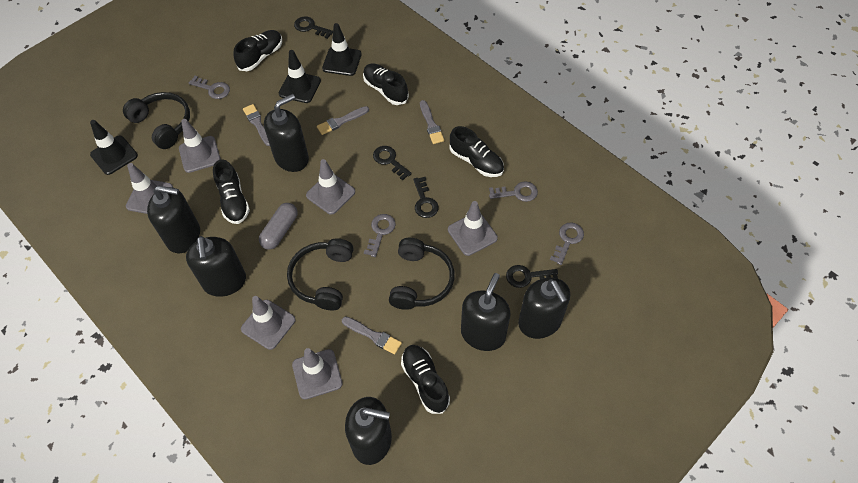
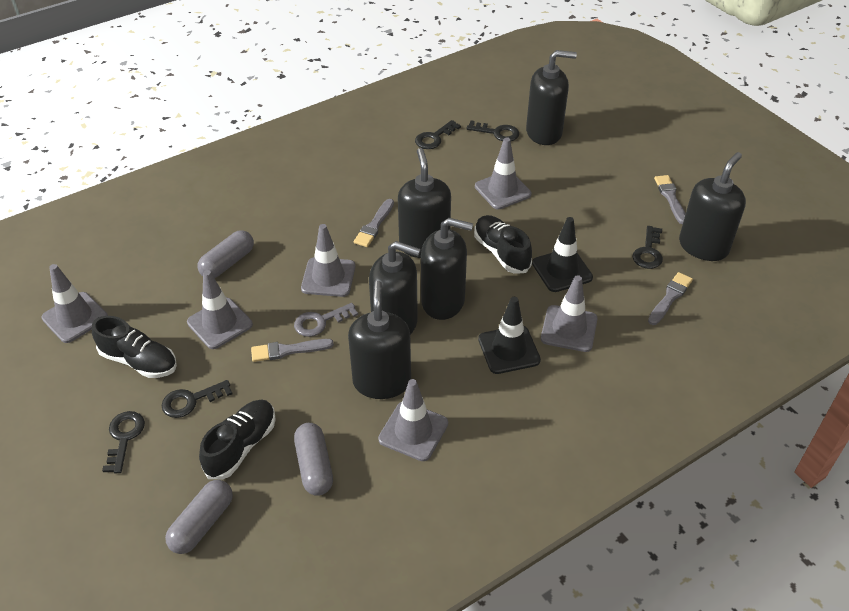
black headphones: [123,92,190,149] [287,238,354,310] [389,238,455,310] = 3 -> none = 0
black key: [294,16,333,39] [373,146,412,180] [413,177,439,218] [506,265,558,288] = 4 -> [102,411,145,473] [161,380,233,418] [415,120,461,149] [466,121,519,141] [632,226,663,269] = 5
black shoe: [213,159,250,224] [233,30,282,71] [363,63,409,105] [401,345,450,414] [449,126,504,177] = 5 -> [92,316,177,378] [199,399,276,479] [474,215,532,274] = 3
black traffic cone: [90,120,138,175] [279,50,321,103] [322,23,362,76] = 3 -> [478,297,541,374] [532,217,593,292] = 2
grey capsule: [259,203,298,250] = 1 -> [165,480,233,554] [198,230,254,278] [294,423,333,496] = 3
grey key: [189,76,230,99] [364,214,396,257] [489,181,538,202] [550,222,584,265] = 4 -> [294,303,358,337] = 1

